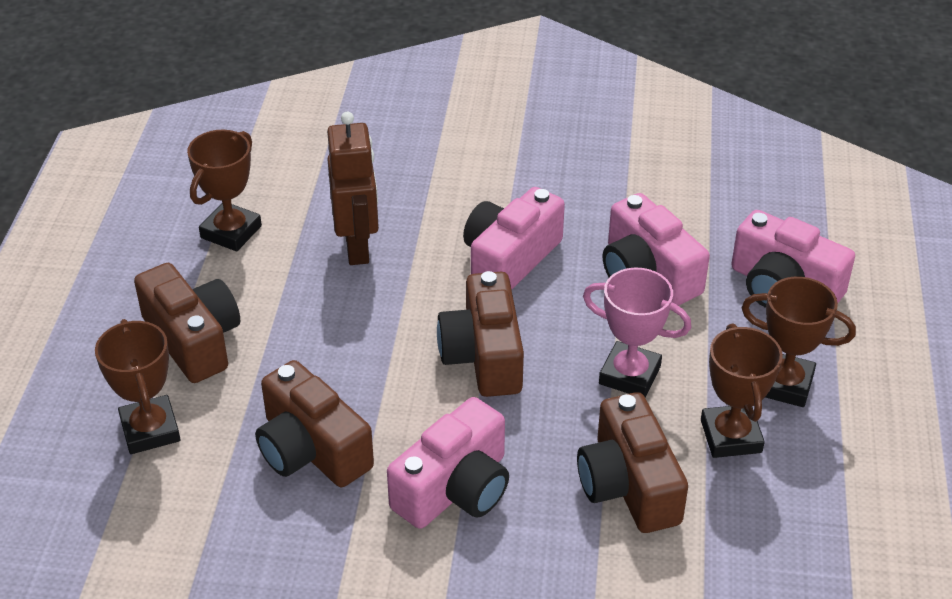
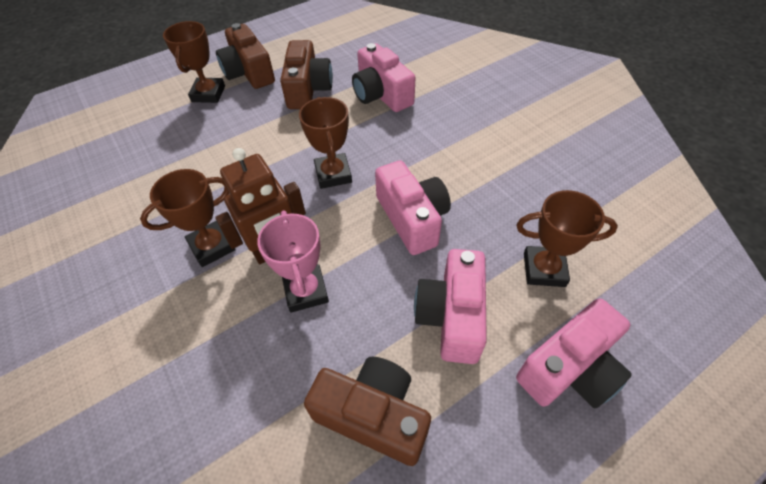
brown camera: [134,263,240,383] [255,360,374,487] [437,271,524,397] [577,392,688,533] = 4 -> [216,23,275,89] [280,40,333,109] [304,356,431,466] = 3

